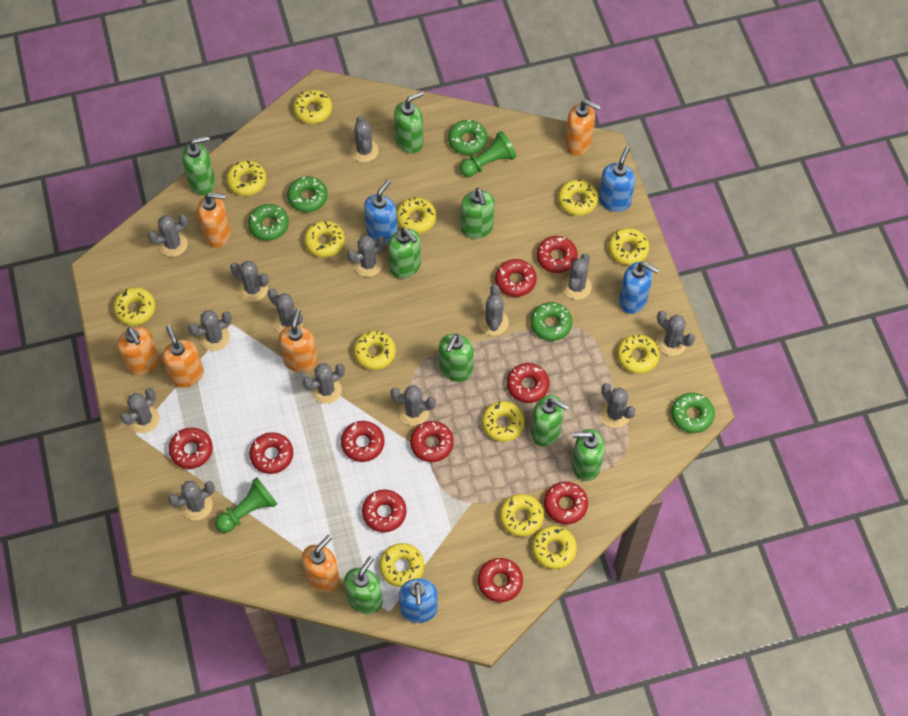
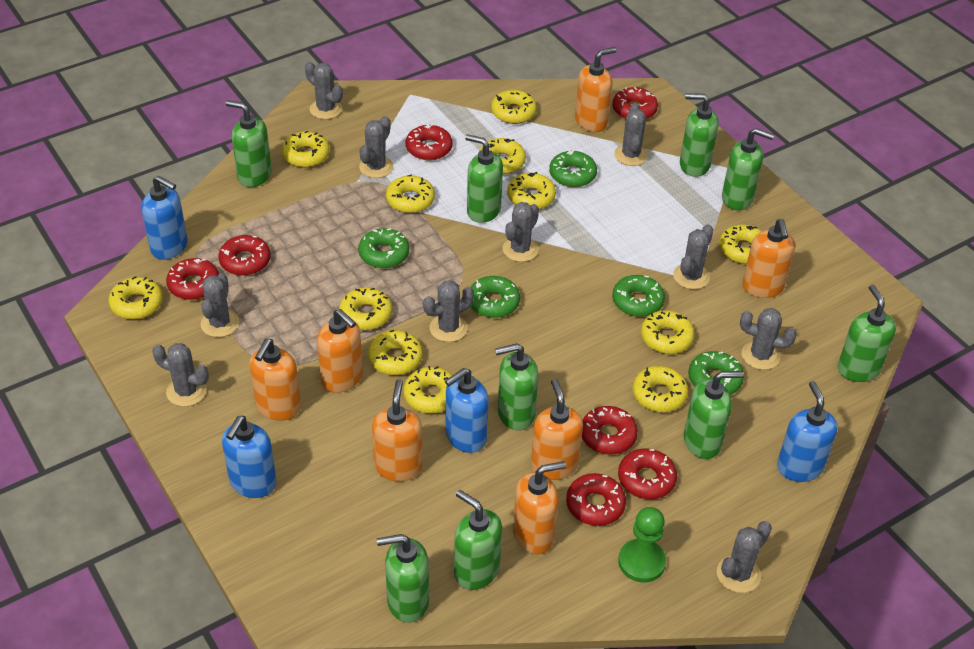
green pawn: [215,477,277,533] [460,131,516,177] = 2 -> [618,507,666,583] = 1
green soap dispenser: [182,136,216,195] [344,556,383,614] [388,228,421,279] [394,91,424,154] [439,334,474,382] [461,188,495,239] [531,395,569,447] [572,429,605,481] = 8 -> [226,100,272,187] [377,534,429,623] [454,490,502,590] [465,134,503,223] [495,343,539,431] [680,93,719,177] [684,371,744,459] [722,128,774,210] [838,285,896,382] = 9
grey cactus: [121,388,160,433] [147,214,188,257] [168,481,215,520] [188,310,232,351] [230,261,269,302] [268,289,303,332] [303,363,345,404] [347,235,386,277] [351,116,379,162] [390,385,436,426] [479,285,509,335] [562,253,592,300] [600,383,636,428] [657,311,695,356] = 14 -> [152,343,209,407] [201,274,239,337] [305,61,343,119] [359,116,394,178] [423,280,474,342] [503,202,539,262] [614,103,648,166] [673,224,714,289] [717,521,772,593] [740,308,797,370] = 10
orange soap dispenser: [117,327,160,376] [162,325,204,388] [197,193,231,248] [279,309,318,373] [302,535,340,592] [565,100,601,156] = 6 -> [250,339,301,421] [317,309,363,393] [372,379,422,481] [513,461,566,554] [531,379,583,480] [575,47,616,132] [742,219,795,298] = 7
red donut: [169,428,213,469] [249,432,293,474] [341,421,384,462] [362,489,407,532] [410,421,454,462] [478,558,523,602] [495,259,537,297] [507,363,549,403] [537,236,578,273] [544,482,588,524] = 10 -> [166,258,219,300] [218,235,271,275] [406,124,453,160] [566,473,626,526] [582,406,638,455] [612,87,658,119] [618,448,677,499] = 7
yellow donut: [113,287,156,326] [226,160,266,196] [293,90,332,124] [304,220,345,258] [353,331,396,370] [379,543,424,587] [397,197,436,234] [482,401,525,442] [500,494,544,537] [532,526,577,569] [558,179,598,216] [608,228,649,265] [617,334,660,374] = 13 -> [108,276,163,319] [282,131,330,168] [339,287,392,330] [368,330,423,375] [386,175,435,213] [403,366,452,413] [479,138,526,174] [491,90,537,124] [507,172,556,209] [633,366,688,412] [641,310,695,354] [719,225,762,264] = 12

